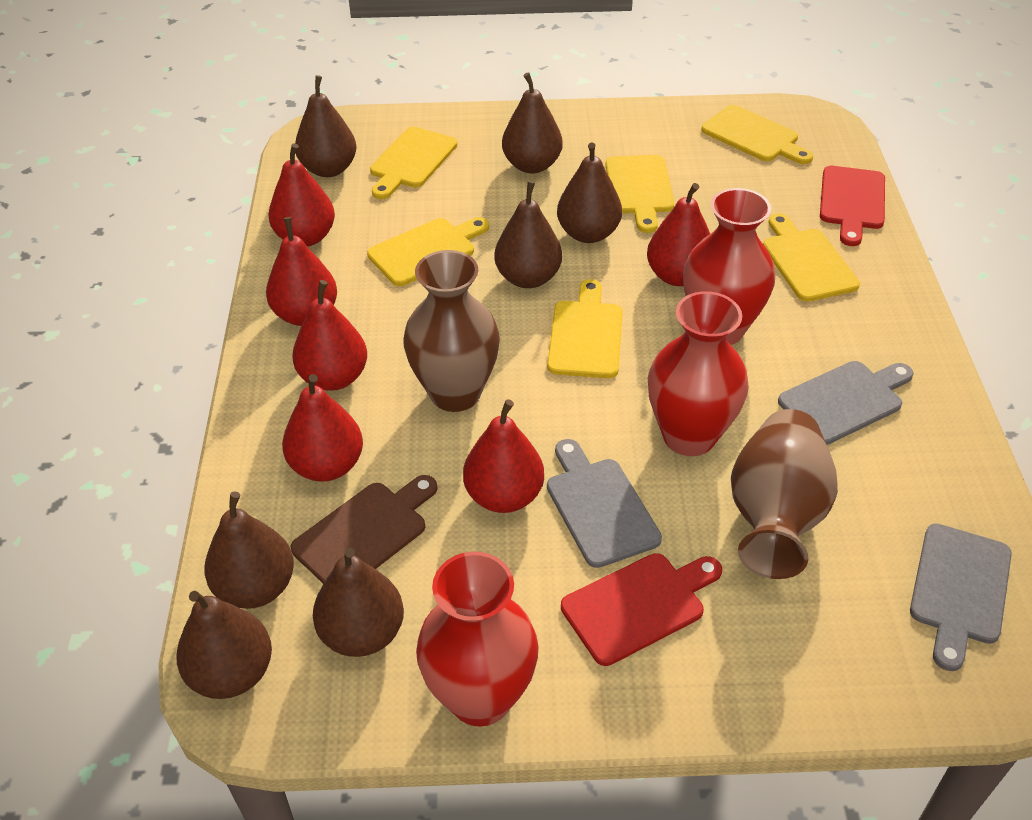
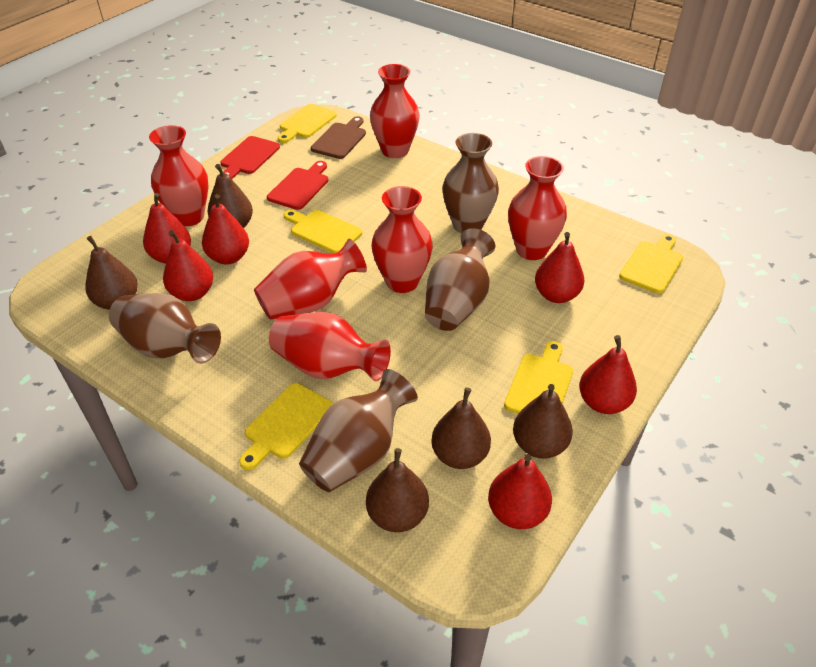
brown pear: [176,591,272,699] [204,491,294,609] [295,75,357,177] [313,548,404,657] [494,181,562,288] [502,72,563,173] [557,142,622,243] = 7 -> [85,236,138,310] [208,164,253,228] [366,448,429,532] [431,387,491,469] [513,384,573,459] = 5
brown vase: [403,250,500,412] [731,409,838,579] = 2 -> [109,293,221,364] [299,369,418,492] [425,228,495,331] [442,133,499,234] = 4
grey cutting board: [547,439,662,568] [778,361,914,445] [910,523,1012,671] = 3 -> none = 0
red vase: [416,551,539,727] [648,291,749,456] [683,188,775,345] = 3 -> [149,125,208,226] [254,239,367,320] [269,312,391,381] [370,64,420,158] [372,186,433,293] [508,156,567,260] = 6
yellow cutting board: [367,217,489,286] [370,127,457,199] [547,279,623,378] [606,155,674,233] [701,105,813,164] [763,213,860,302] = 6 -> [239,383,333,470] [278,104,337,143] [284,210,363,253] [504,341,573,414] [619,234,683,294] = 5

